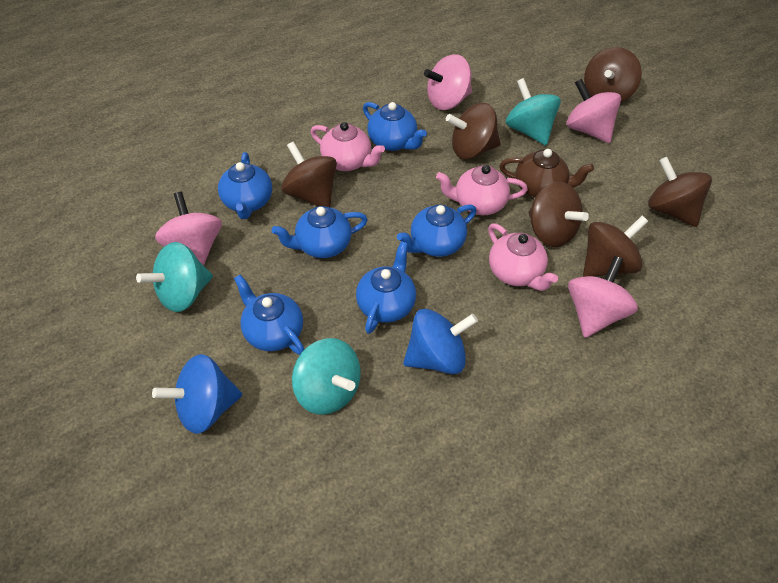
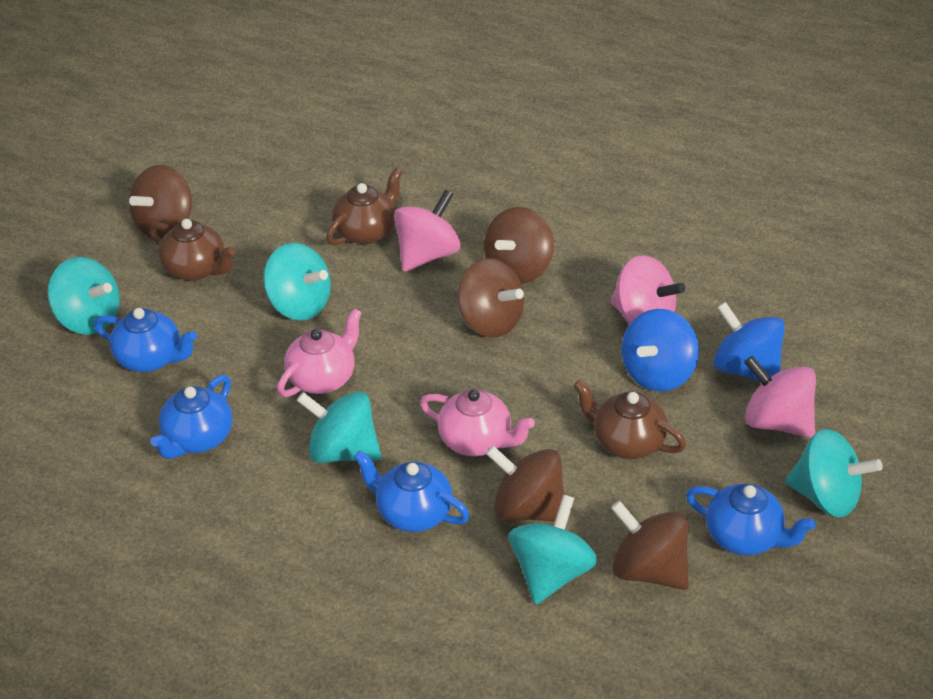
blue teapot: [218,152,272,219] [234,275,305,355] [272,206,368,258] [356,241,416,334] [363,102,427,151] [397,205,477,257] = 6 -> [94,308,197,372] [150,375,232,459] [354,450,470,532] [686,484,815,556] = 4
brown spinning top: [281,141,337,207] [446,103,501,159] [528,181,589,247] [583,216,648,277] [584,47,642,102] [648,157,712,227] = 6 -> [129,165,192,239] [458,258,524,338] [484,207,554,284] [486,446,565,522] [611,501,689,590] = 5
brown teapot: [499,149,594,198] = 1 -> [149,219,236,281] [326,168,402,246] [574,380,686,459] = 3
pink spinning top: [155,192,222,266] [424,54,472,110] [567,79,621,143] [568,256,638,338] = 4 -> [394,190,461,272] [610,255,685,324] [744,356,816,438] = 3
pink teapot: [311,122,385,171] [436,165,528,215] [488,223,558,291] = 3 -> [277,308,362,397] [420,389,535,456] = 2
turquoise spinning top: [136,242,213,312] [292,338,361,415] [506,78,561,145] = 3 -> [47,257,120,335] [263,243,331,321] [297,391,382,463] [509,495,598,605] [785,429,883,517] = 5

